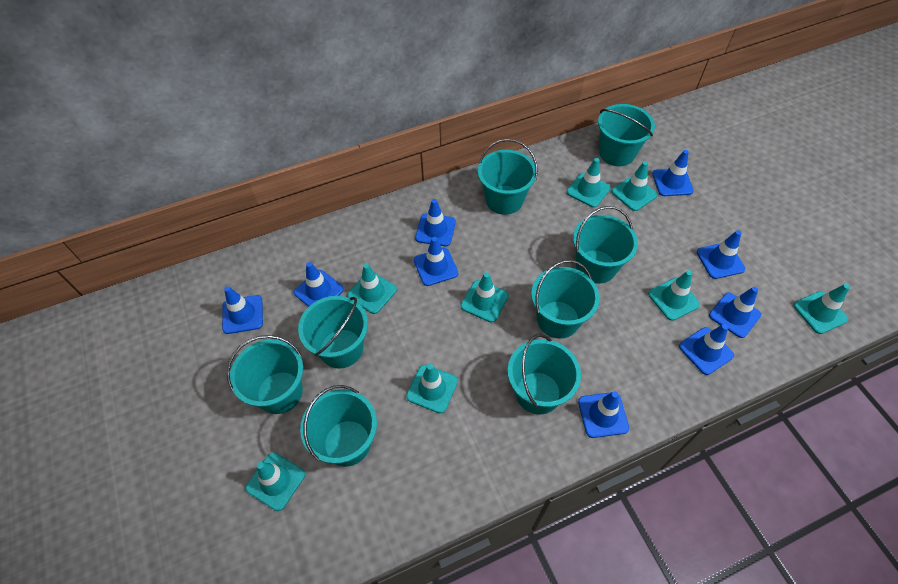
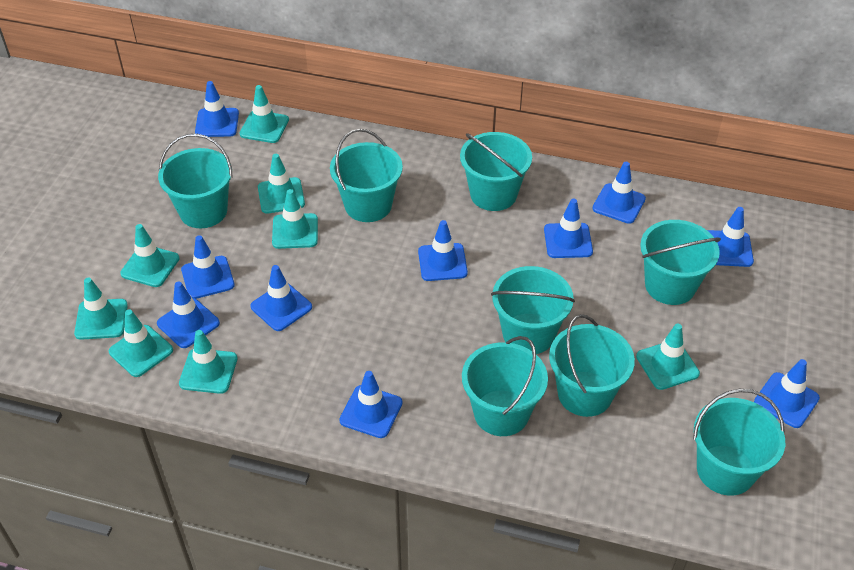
blue traffic cone: [222,286,263,334] [294,262,344,307] [414,237,458,286] [415,199,456,246] [578,391,629,438] [652,150,694,196] [679,324,734,375] [697,230,745,279] [709,287,761,338] = 9 -> [157,281,220,348] [181,235,235,299] [195,81,239,137] [250,265,312,331] [339,371,403,438] [418,220,468,281] [544,199,593,258] [592,162,646,224] [707,207,754,267] [754,359,820,428] = 10

